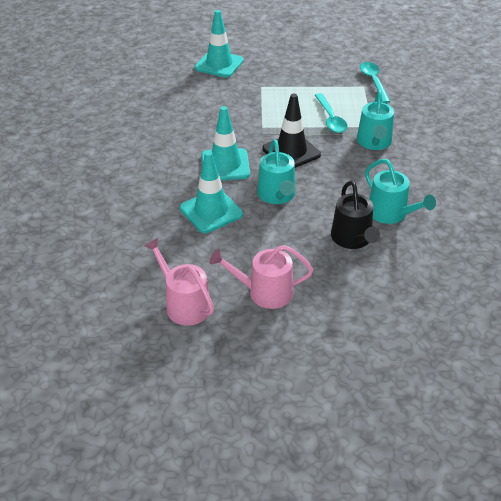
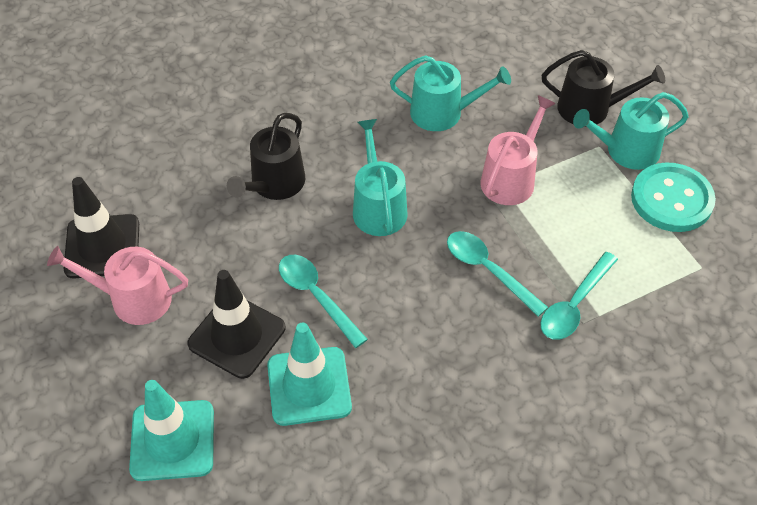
black traffic cone: [262,94,321,168] = 1 -> [64,177,139,278] [187,270,285,379] = 2
black watering can: [331,181,380,249] = 1 -> [227,113,305,200] [542,50,665,127] = 2
turquoise button: none = 0 -> [631,162,716,232] = 1
turquoise spoon: [315,93,348,133] [360,62,391,103] = 2 -> [279,255,368,348] [447,231,548,317] [541,252,618,340] = 3
turquoise traffic cone: [180,151,243,233] [195,10,244,78] [201,106,250,180] = 3 -> [129,380,214,481] [267,323,352,426] = 2

